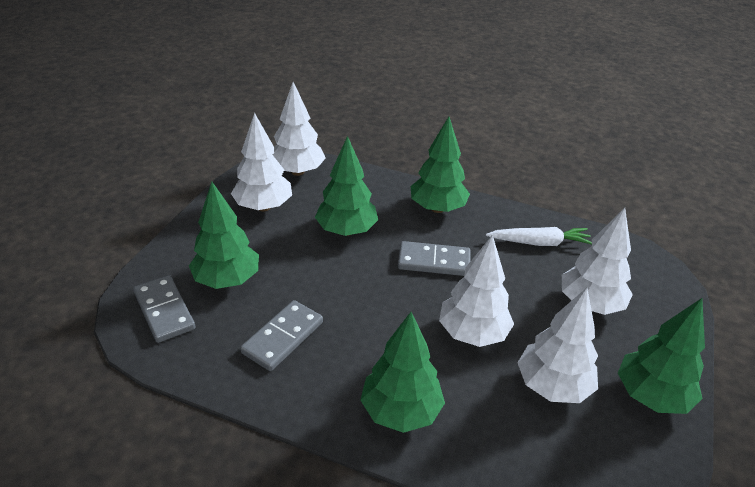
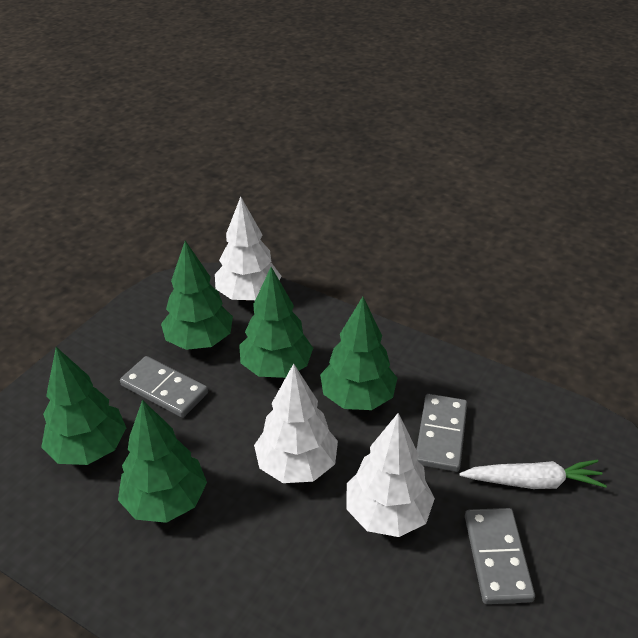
white tree: [231,113,292,211] [273,82,326,176] [439,235,514,347] [517,288,598,403] [562,208,633,315] = 5 -> [215,197,281,301] [254,364,338,483] [346,413,435,537] = 3

